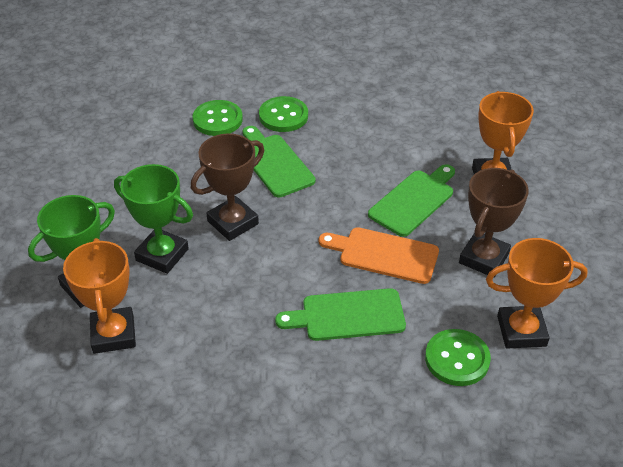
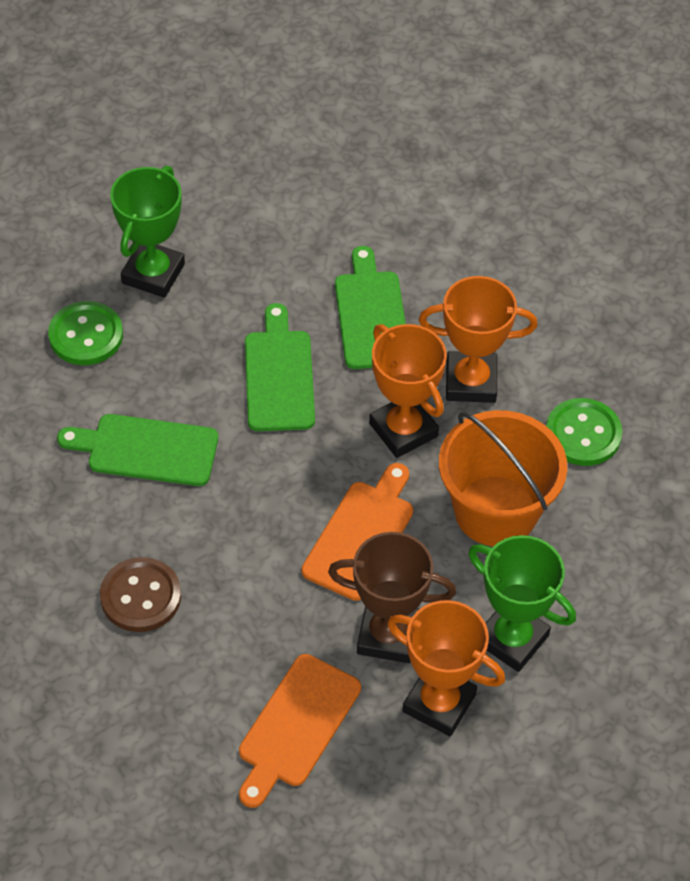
brown button: none = 0 -> [100,557,181,632] = 1
brown trophy: [191,133,264,241] [459,168,529,278] = 2 -> [328,532,456,663] = 1
green button: [193,100,243,136] [259,96,308,132] [425,329,491,386] = 3 -> [48,301,123,365] [546,398,622,466] = 2
orange bucket: none = 0 -> [439,410,567,547] = 1
orange cutting board: [319,227,439,284] = 1 -> [239,654,361,808] [302,463,413,601] = 2

